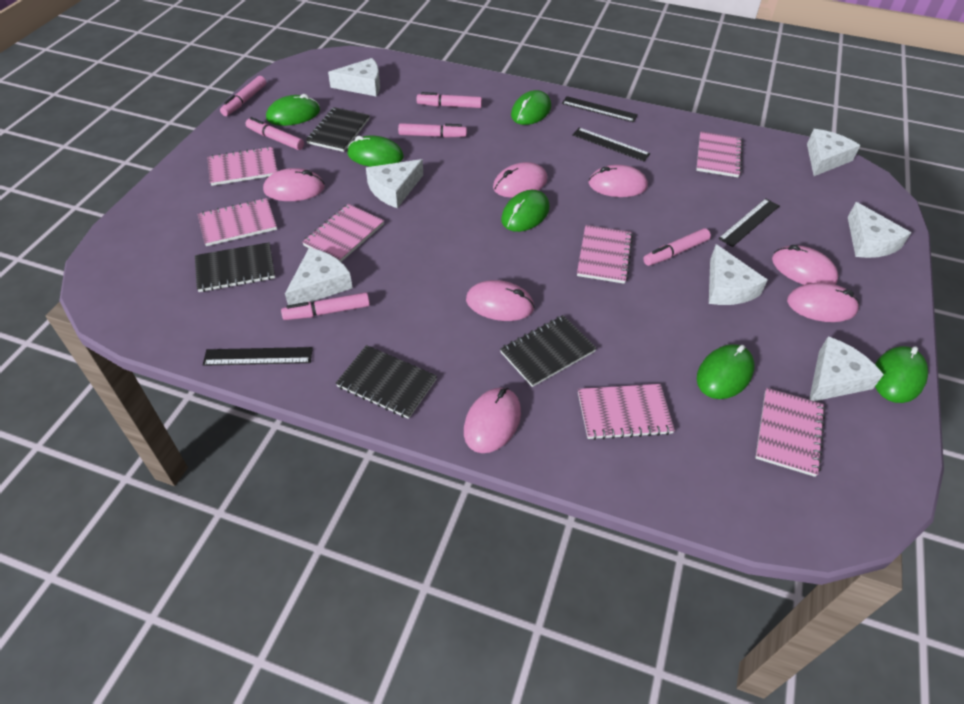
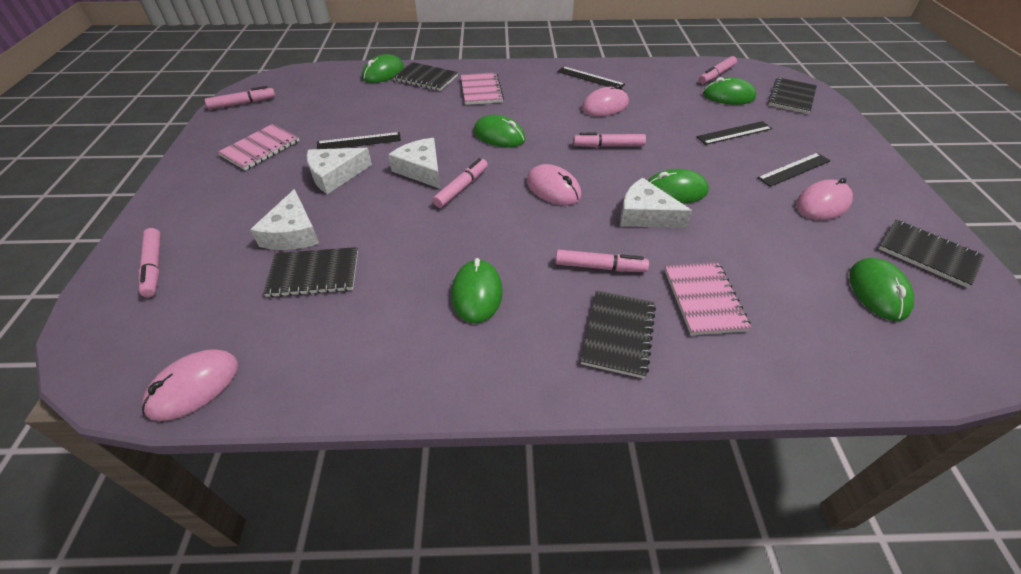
black notebook: [195,242,275,292] [306,107,370,152] [336,345,437,419] [500,315,597,387] = 4 -> [263,247,358,297] [393,62,458,91] [581,290,656,379] [768,77,817,114] [878,219,984,288] = 5
pink mouse: [263,168,325,201] [464,388,521,453] [466,280,535,321] [493,162,547,197] [588,165,648,197] [772,245,839,285] [787,282,859,322] = 7 -> [142,349,238,421] [527,164,582,205] [582,85,629,116] [796,178,853,220] = 4
pink notebook: [198,198,277,246] [207,146,277,186] [302,204,384,262] [577,225,633,284] [578,384,675,440] [696,132,743,177] [755,388,825,477] = 7 -> [218,124,300,170] [461,72,504,105] [664,262,752,335] = 3
white cheese: [285,248,352,305] [328,58,380,97] [366,159,423,208] [709,244,768,305] [807,129,860,176] [809,336,884,401] [848,202,911,258] = 7 -> [250,189,319,250] [307,148,372,194] [388,138,440,189] [620,178,692,228] = 4

